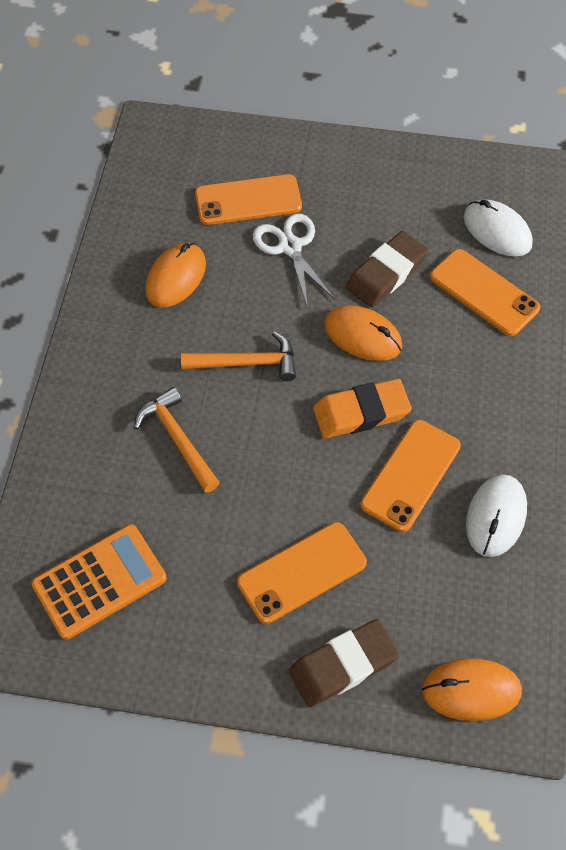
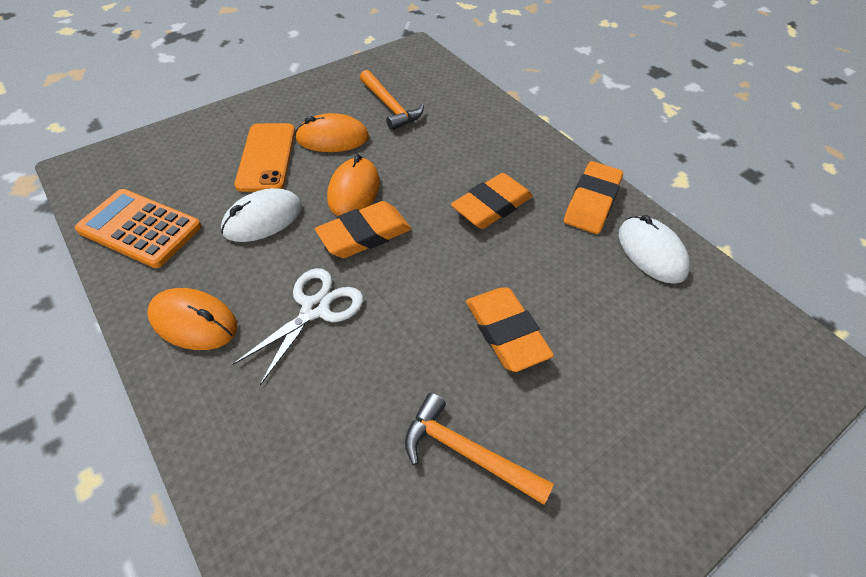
brown eraser: [289,619,399,707] [346,231,428,307] = 2 -> none = 0
orange eraser: [313,379,412,438] = 1 -> [315,201,411,258] [451,173,533,229] [466,287,554,372] [564,161,623,234] = 4
orange phone: [195,174,302,225] [237,522,367,624] [361,420,461,532] [430,249,540,336] = 4 -> [234,123,295,192] = 1

